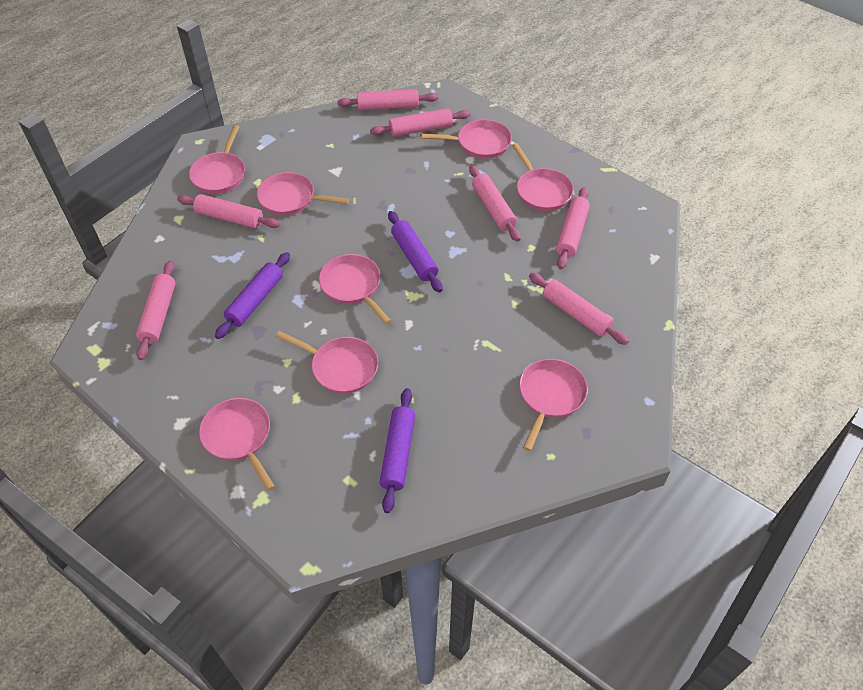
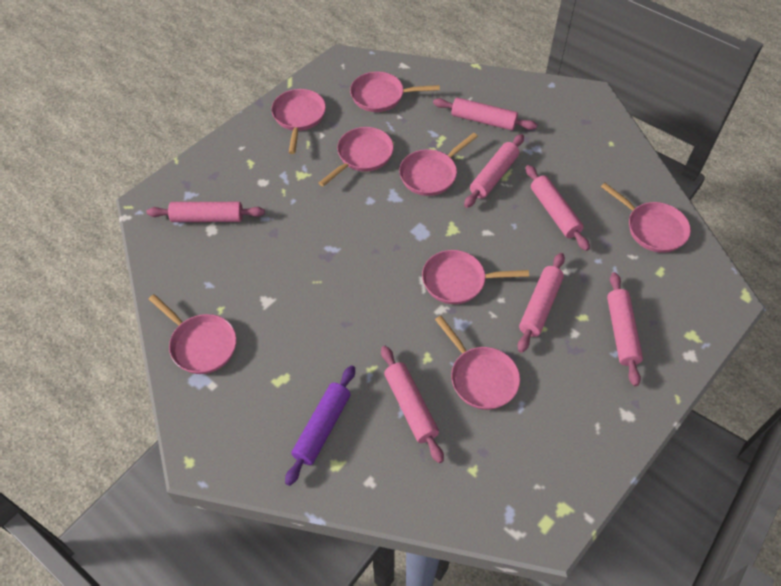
purple rolling pin: [215,252,290,339] [379,388,415,513] [388,211,442,292] = 3 -> [285,365,355,486] = 1

